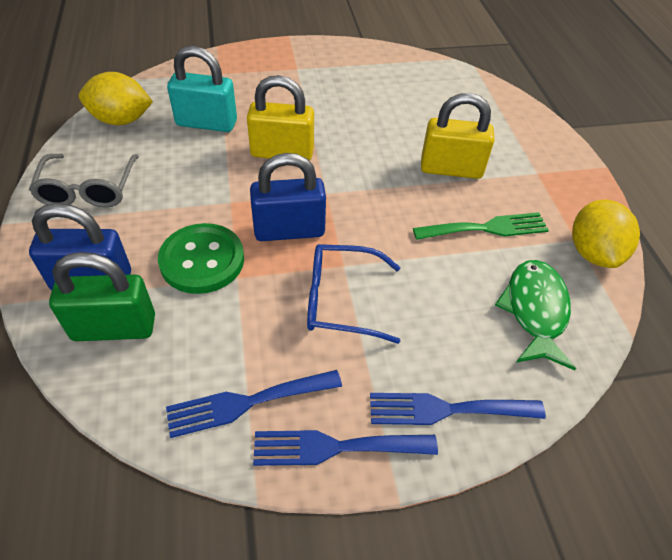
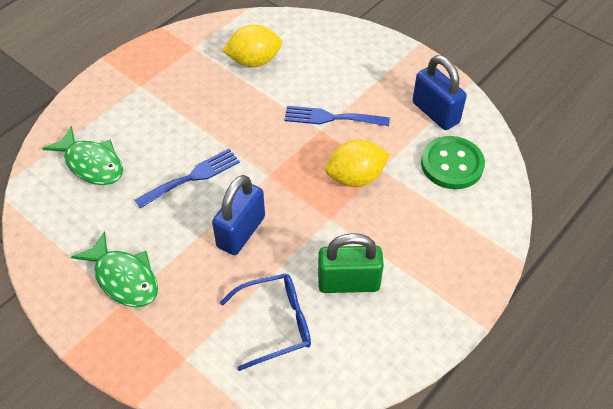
blue fork: [166,370,342,438] [253,430,438,466] [370,393,546,425] = 3 -> [135,149,240,209] [284,106,390,126] = 2
green fish: [495,260,576,370] = 1 -> [42,126,123,185] [71,231,158,307] = 2
green fork: [413,212,549,240] = 1 -> none = 0
grey glasses: [29,154,139,207] = 1 -> none = 0
turquoise padlock: [167,46,237,132] = 1 -> none = 0
yellow padlock: [247,75,314,161] [421,93,495,179] = 2 -> none = 0

